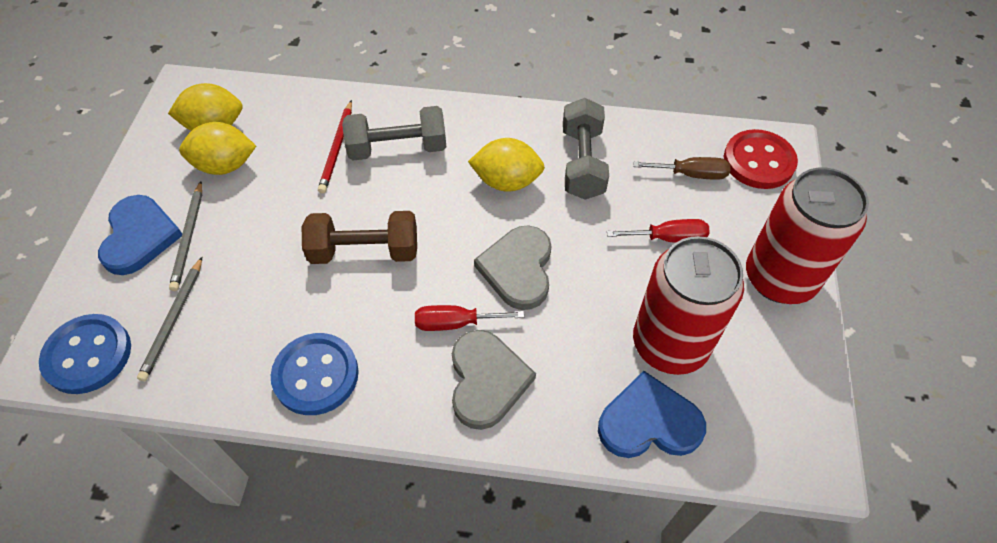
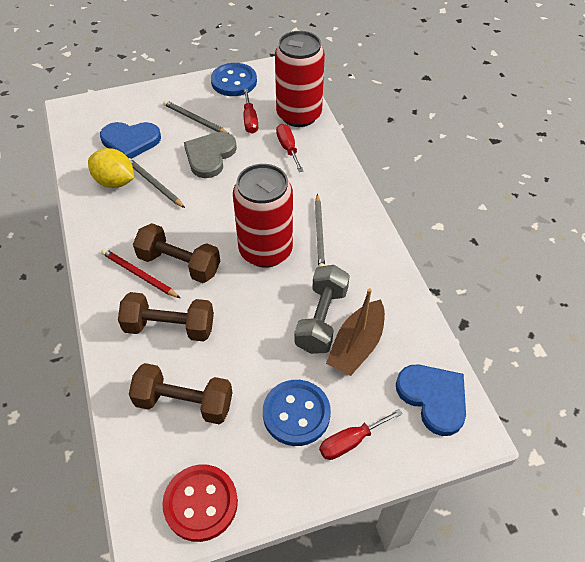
brown boat: none = 0 -> [326,288,385,376] = 1
brown dumbbell: [302,211,417,264] = 1 -> [118,292,214,342] [129,363,233,424] [133,223,220,283] = 3
brown screwdriver: [633,157,731,180] = 1 -> none = 0
grey dumbbell: [342,106,446,160] [563,98,609,199] = 2 -> [295,265,350,354] = 1
grey heart: [452,330,536,430] [474,225,552,310] = 2 -> [184,132,237,178] = 1
grey pencil: [137,257,202,381] [169,181,202,291] = 2 -> [129,158,185,208] [163,100,228,133] [315,194,325,267] = 3
red screwdriver: [415,305,524,331] [607,219,710,243] = 2 -> [243,89,258,134] [276,124,303,172] [319,409,403,460] = 3
yellow lemon: [168,83,243,131] [179,122,256,175] [468,138,545,192] = 3 -> [88,148,134,188] = 1

